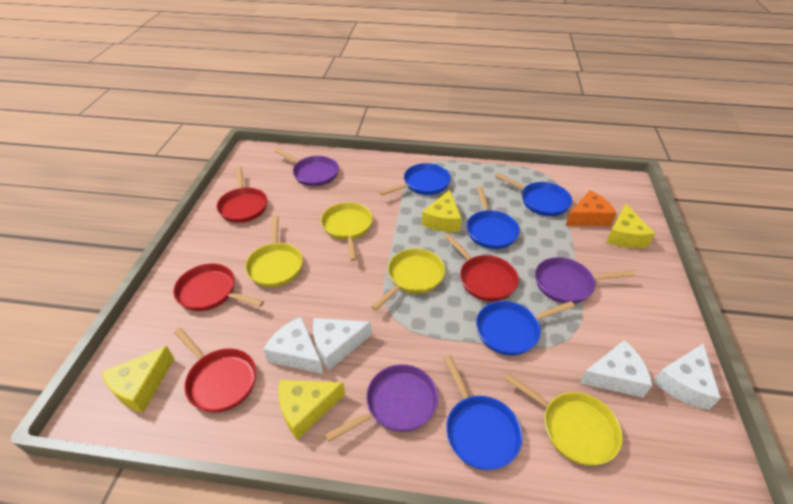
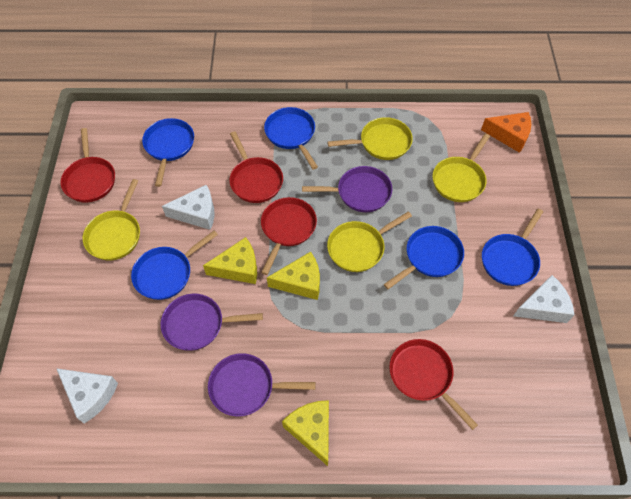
white cheese: [263,317,323,374] [313,318,372,370] [579,340,652,398] [653,343,721,410] = 4 -> [56,368,118,423] [162,185,215,230] [513,275,575,323] = 3
yellow cheese: [102,346,175,413] [278,380,345,440] [422,190,462,232] [606,204,655,248] = 4 -> [203,237,257,284] [267,252,320,300] [282,400,329,466] = 3

